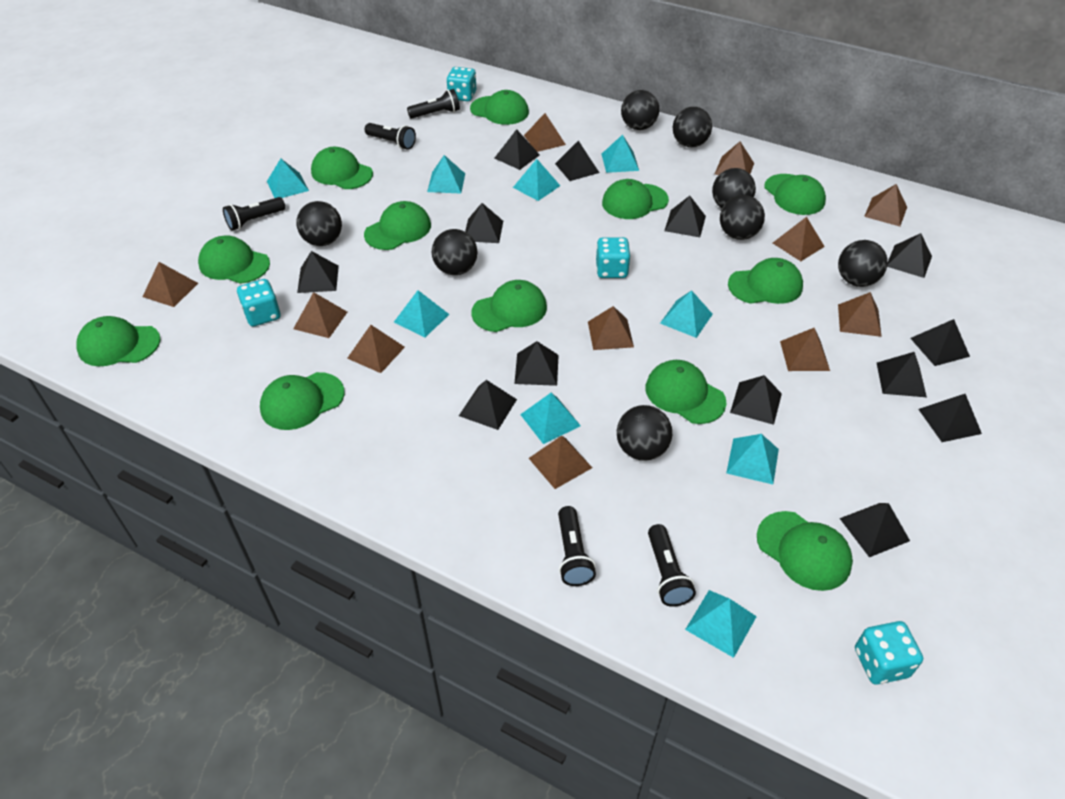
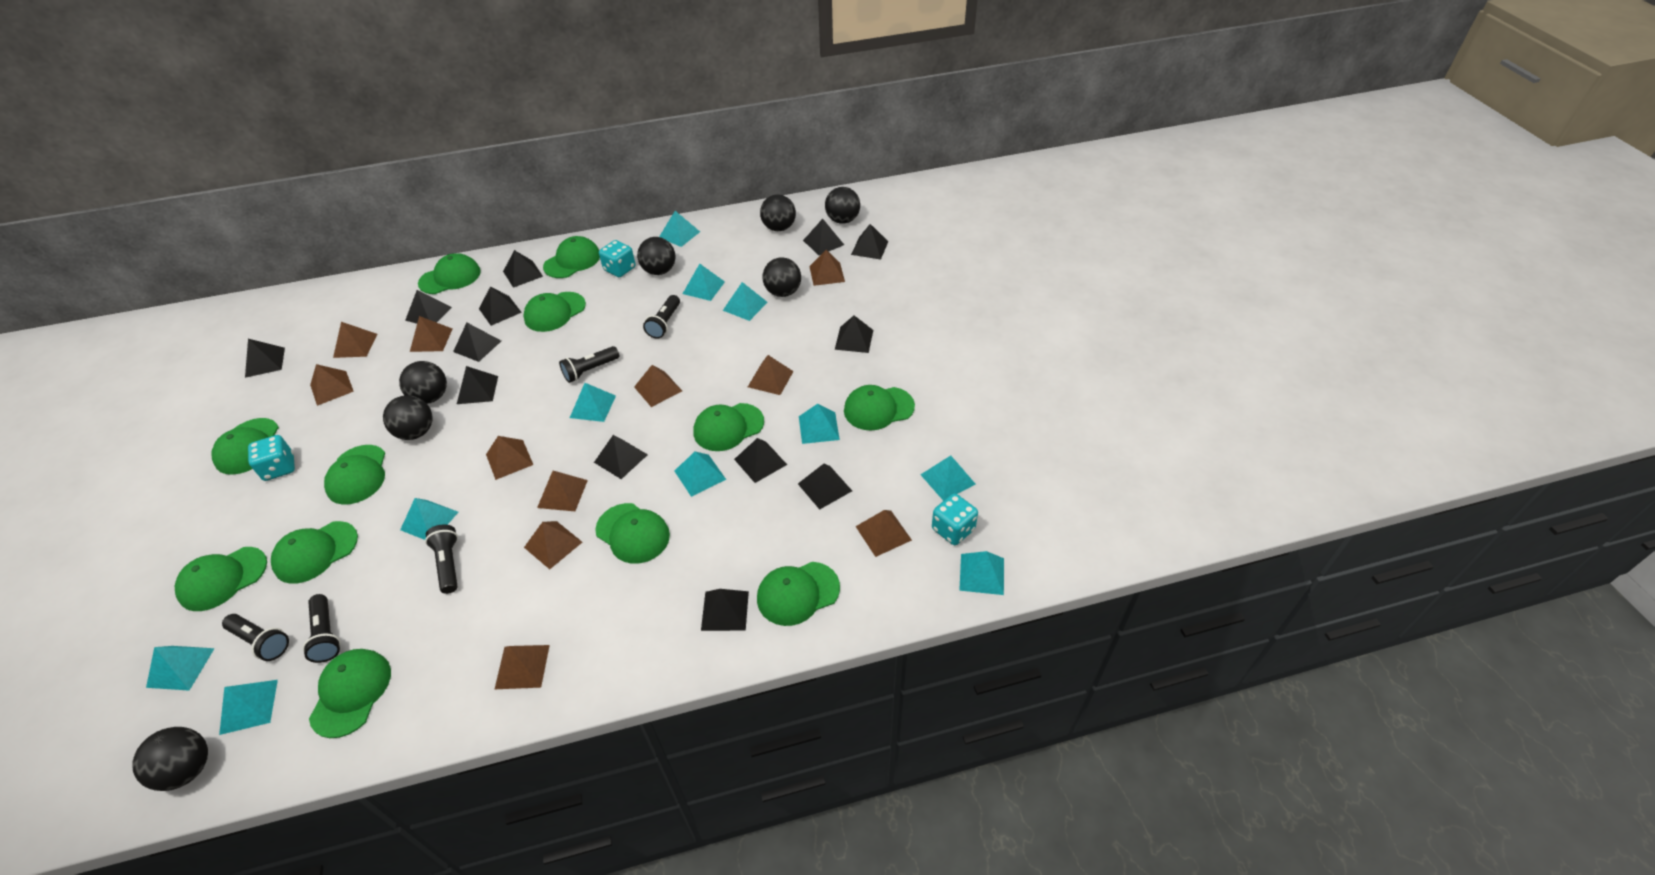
black ball: [296,201,342,246] [432,229,478,275] [617,405,672,461] [621,90,659,130] [673,107,712,147] [712,168,756,208] [720,195,765,240] [838,240,888,287] = 8 -> [132,727,208,791] [383,395,432,440] [399,361,447,404] [637,237,676,275] [760,194,796,231] [762,257,801,297] [825,187,860,224] = 7
turquoise dice: [237,279,281,327] [447,67,476,101] [596,237,630,278] [855,621,923,685] = 4 -> [248,435,295,481] [599,240,636,277] [932,493,978,545] = 3
turquoise pyramid: [267,159,309,198] [394,290,450,338] [427,155,465,194] [513,159,560,201] [520,393,581,444] [602,135,639,173] [660,290,713,338] [685,590,757,658] [726,434,779,484] = 9 -> [146,646,215,691] [219,680,278,735] [400,498,458,540] [570,383,616,422] [659,211,700,247] [674,452,726,497] [683,264,725,301] [723,282,768,321] [799,404,840,444] [921,456,975,501] [959,551,1004,595] = 11

